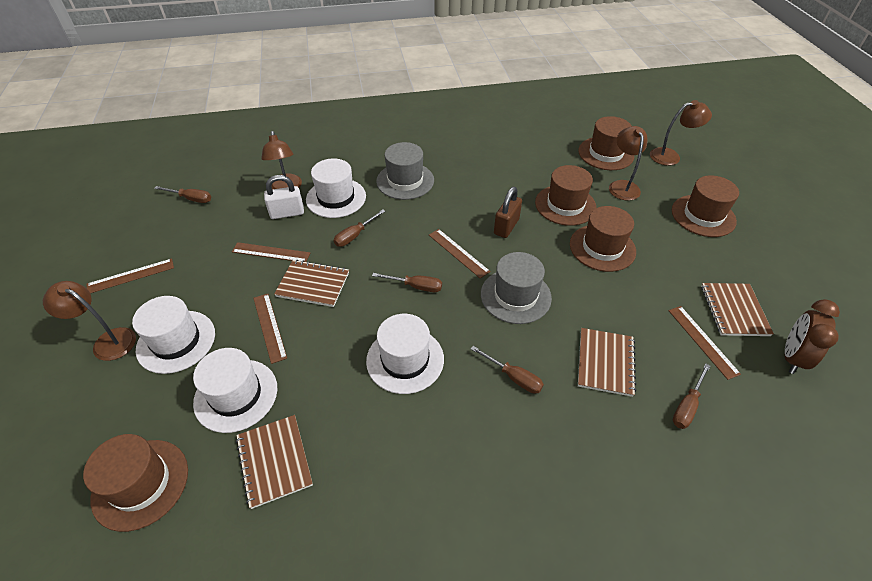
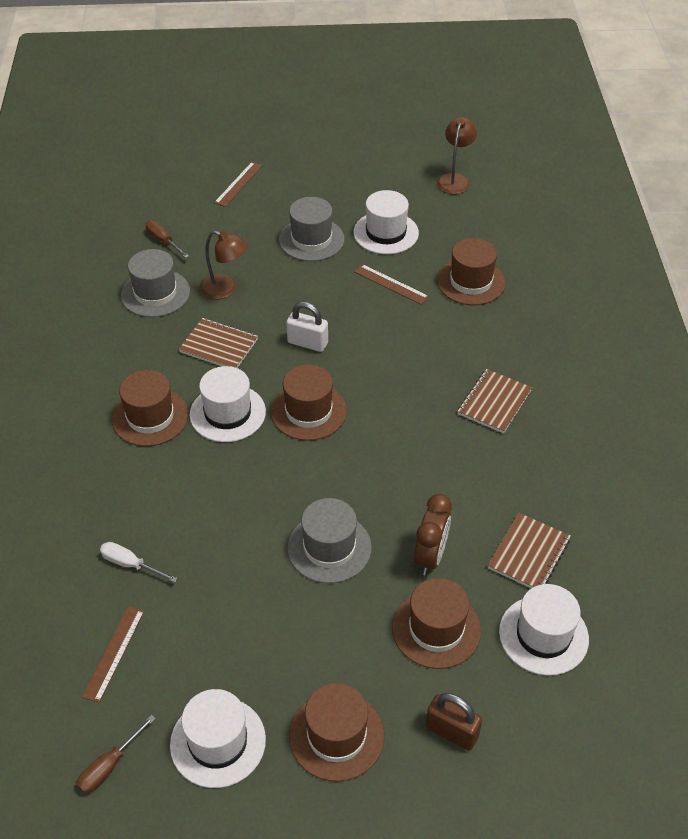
brown lamp: [43,281,136,361] [261,131,302,190] [609,126,647,201] [650,100,712,166] = 4 -> [200,230,248,299] [437,117,477,194] = 2
brown notebook: [236,415,313,509] [274,260,349,307] [578,328,636,397] [701,283,774,336] = 4 -> [179,318,258,368] [457,369,532,433] [488,513,571,589] = 3
brown ruler: [86,258,174,293] [232,242,310,262] [253,294,287,364] [429,229,490,278] [668,306,741,380] = 5 -> [82,606,145,703] [214,162,263,207] [354,264,429,305] = 3
brown screwdriver: [154,186,211,203] [334,209,385,247] [372,273,442,292] [471,346,544,394] [673,363,710,429] = 5 -> [77,715,155,794] [145,220,189,258] = 2
grey hat: [376,142,434,200] [481,252,552,324] = 2 -> [121,249,190,317] [279,197,345,261] [288,498,372,583] = 3
white screwdriver: none = 0 -> [100,542,178,583] = 1

